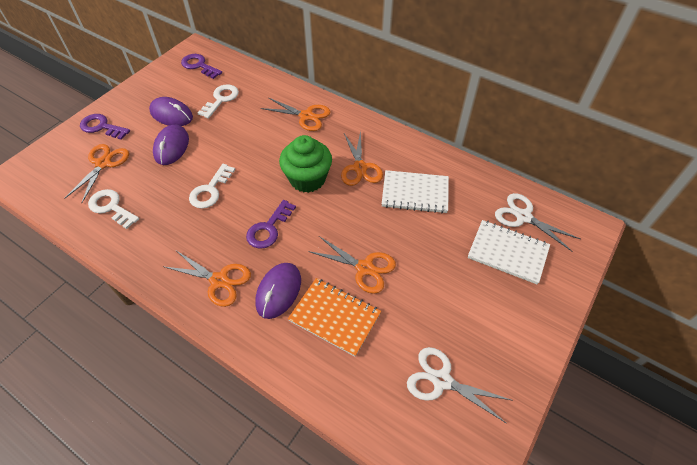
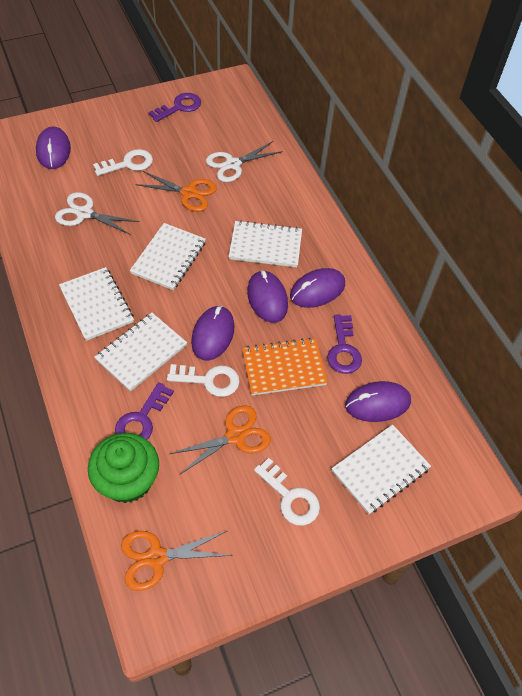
orange scissors: [65,144,129,203] [165,251,251,307] [261,98,331,131] [308,236,396,294] [341,131,383,186] = 5 -> [121,531,232,591] [135,171,217,212] [170,405,271,475] = 3
purple mouse: [149,97,193,126] [153,125,189,165] [255,263,301,319] = 3 -> [36,127,71,169] [191,306,235,361] [247,270,288,323] [290,268,345,308] [345,381,411,422] = 5
white notebook: [382,170,449,213] [468,220,550,284] = 2 -> [59,267,134,341] [95,313,187,392] [130,223,206,290] [229,220,302,267] [331,424,431,514] = 5

